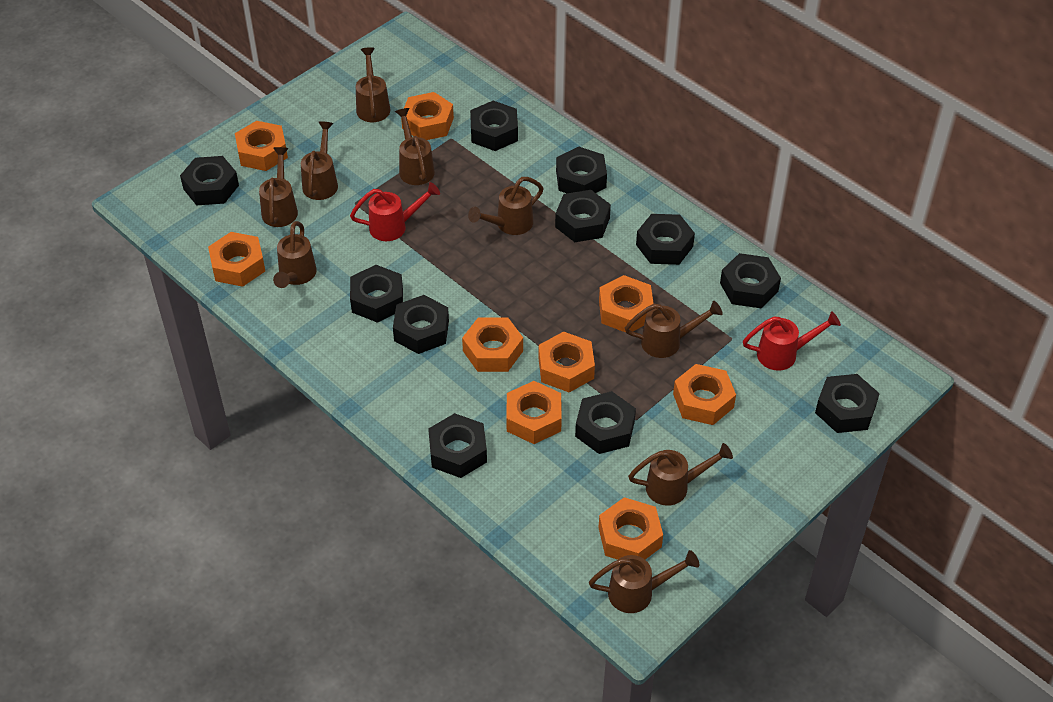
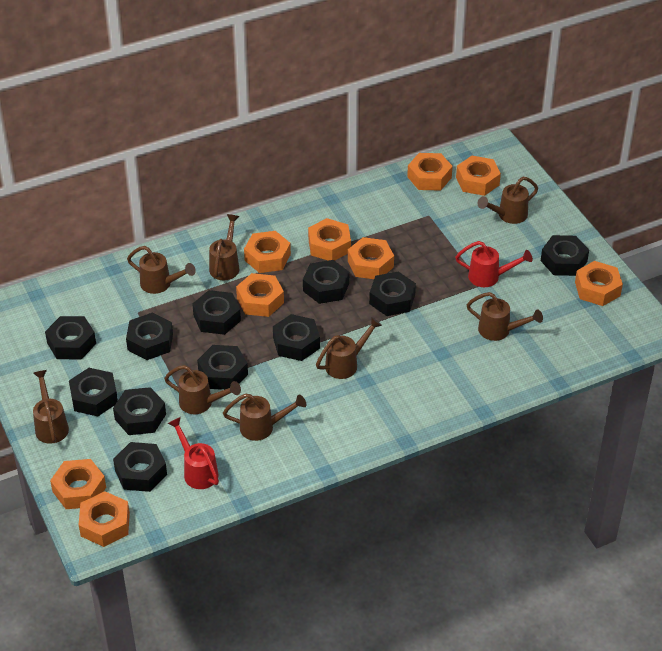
brown watering can: [259,147,298,227] [273,221,317,288] [301,121,338,200] [356,47,390,122] [395,108,435,185] [468,177,544,235] [589,550,699,613] [625,301,723,358] [628,443,733,506] = 9 -> [33,370,69,444] [127,246,196,294] [164,365,241,414] [209,214,240,280] [223,393,306,441] [316,317,382,379] [467,292,543,341] [478,177,538,224] = 8

